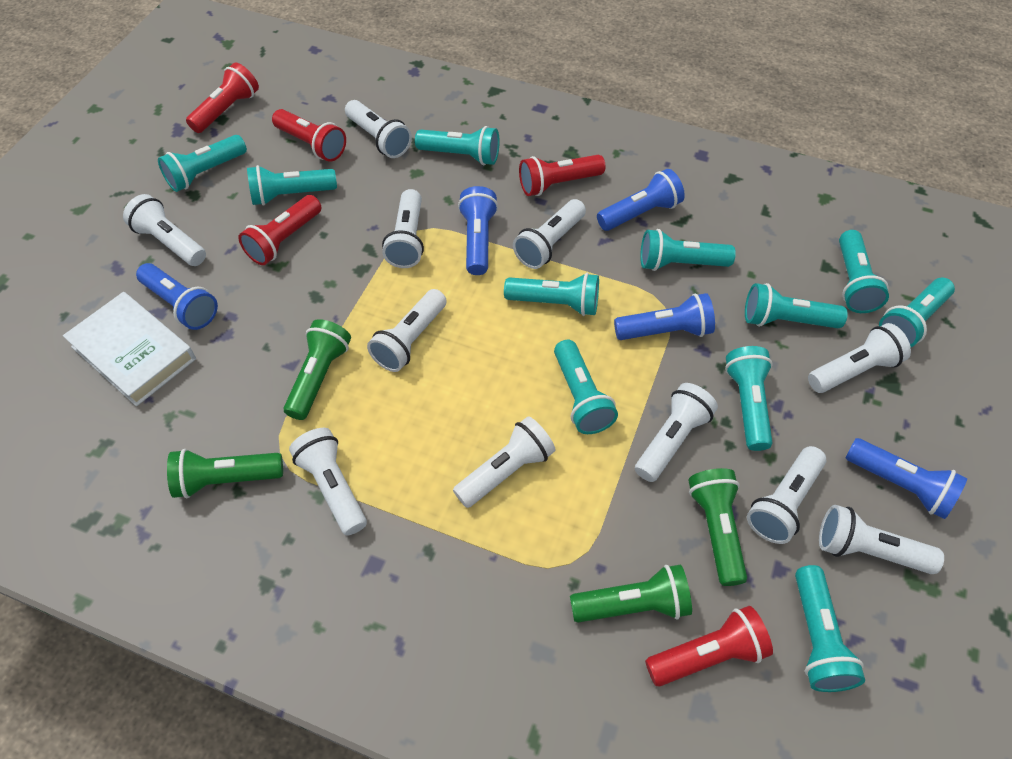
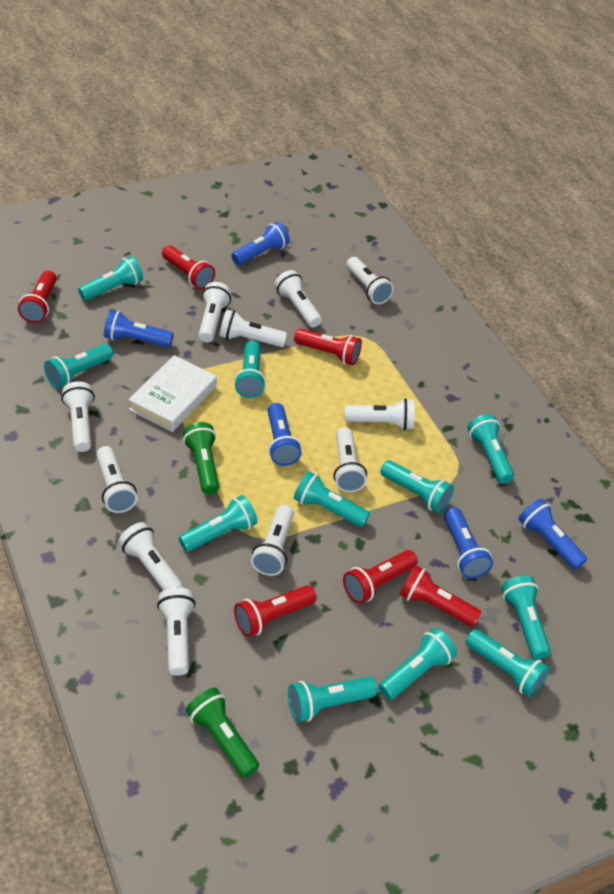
green flashlight: [167,449,283,498] [284,319,351,420] [570,565,692,623] [688,468,747,586] = 4 -> [183,422,219,495] [186,688,259,778] = 2
red flashlight: [186,62,259,133] [238,195,322,265] [272,109,346,162] [519,155,606,196] [645,606,773,687] = 5 -> [18,271,57,323] [162,245,215,289] [234,585,317,637] [294,328,362,365] [343,550,418,604] [399,565,482,627] = 6

